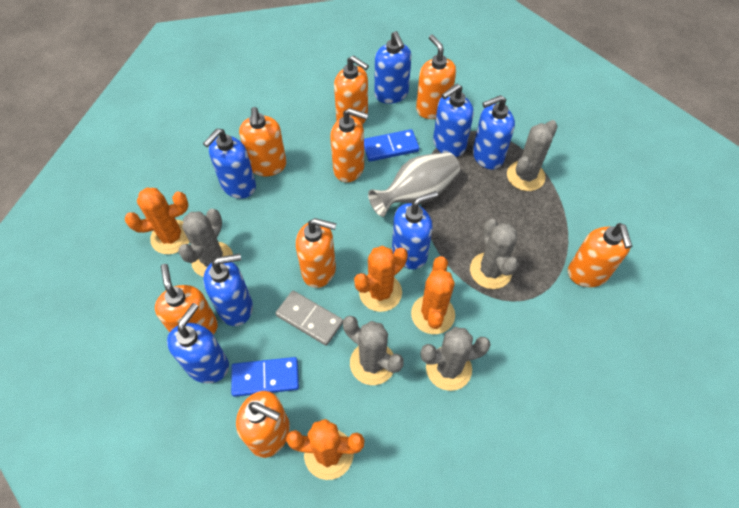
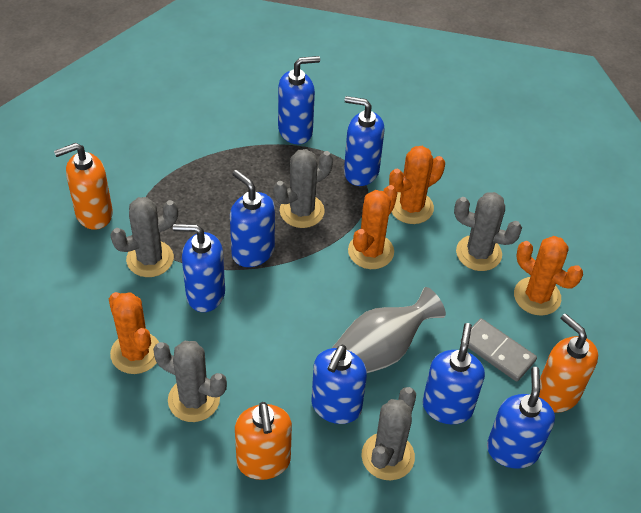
blue domino: [231,357,299,397] [364,129,419,162] = 2 -> none = 0
orange soap dispenser: [155,264,218,335] [236,391,290,458] [239,107,287,176] [296,218,337,288] [330,108,368,182] [334,55,369,124] [416,34,456,119] [568,223,632,287] = 8 -> [54,143,113,230] [235,402,292,480] [539,313,598,413] = 3

